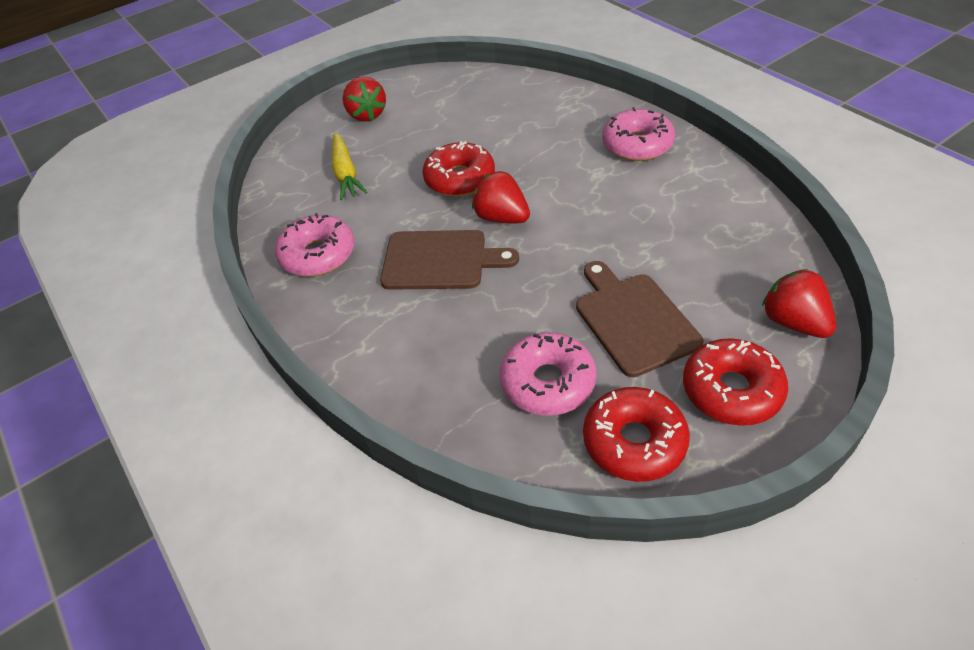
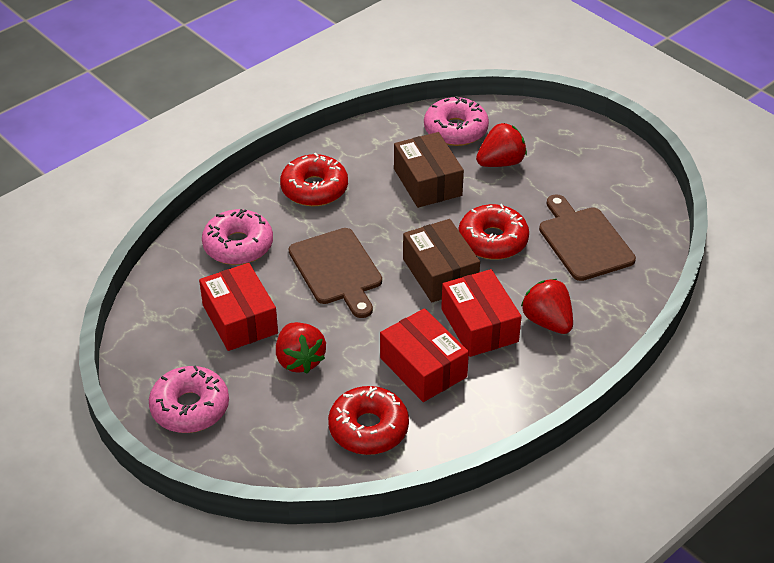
brown box: none = 0 -> [394,132,464,208] [403,219,480,302] = 2
red box: none = 0 -> [199,263,278,351] [380,308,469,402] [441,269,522,357] = 3
yellow carrot: [332,133,368,200] = 1 -> none = 0

